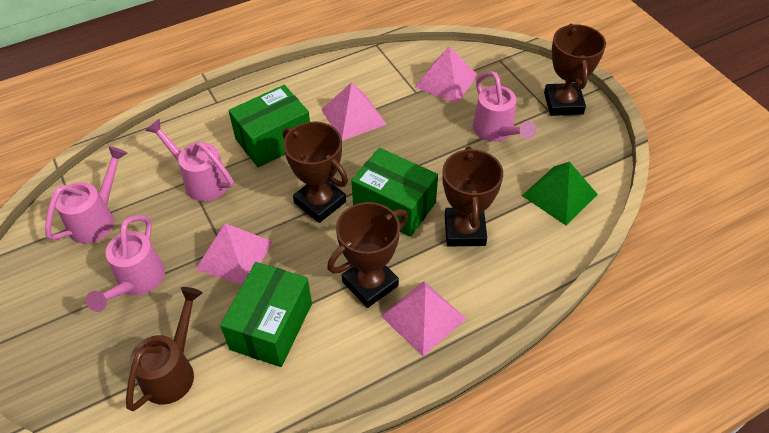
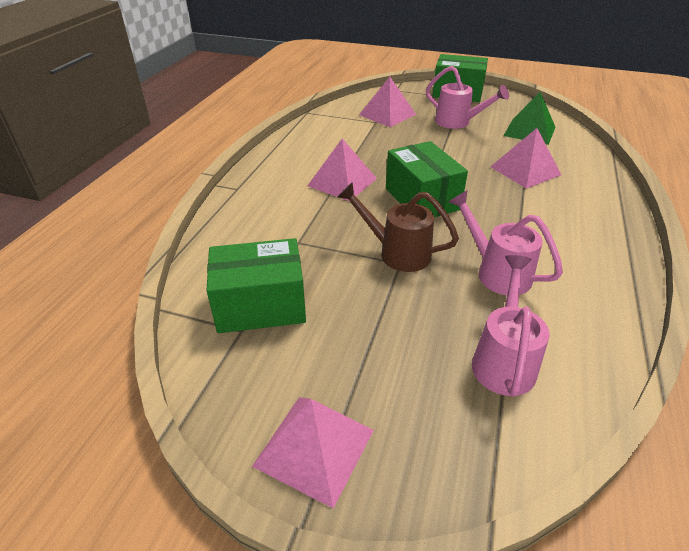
brown trophy: [283,122,348,223] [327,202,408,308] [442,146,503,246] [544,24,606,116] = 4 -> none = 0
pink watering can: [45,146,127,244] [86,215,165,312] [145,119,233,201] [473,71,536,142] = 4 -> [426,66,509,129] [448,190,563,295] [472,255,550,397] = 3

